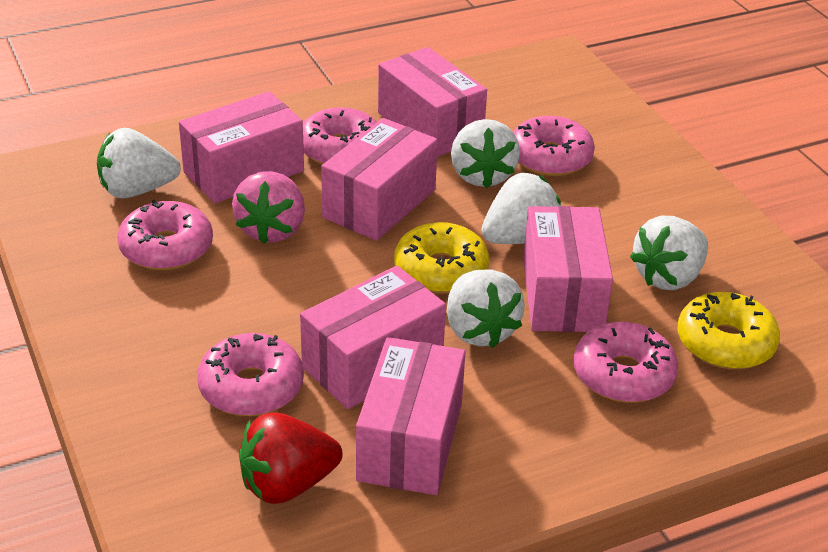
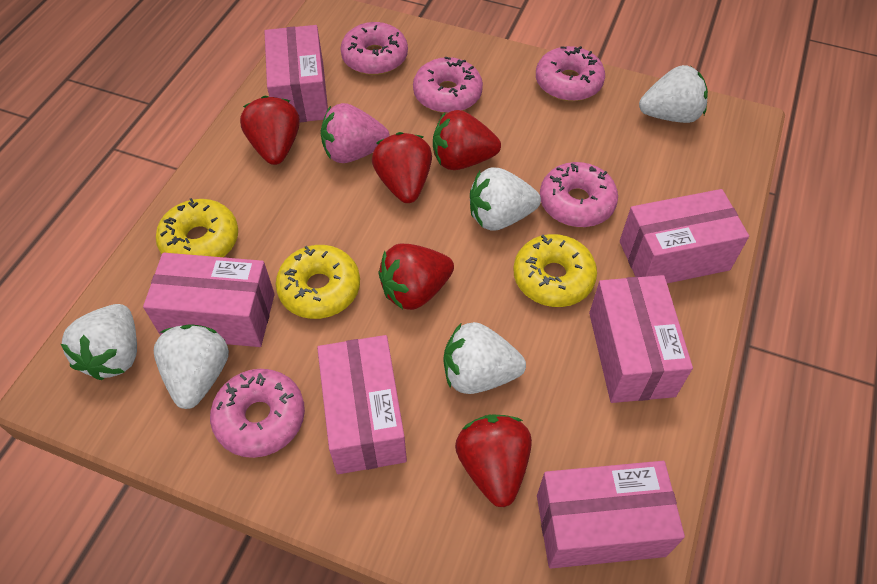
red strawberry: [239,412,343,504] = 1 -> [240,96,300,165] [372,132,432,203] [378,244,454,310] [433,110,501,170] [455,414,532,507] = 5
yellow donut: [394,222,489,293] [678,292,780,369] = 2 -> [156,198,238,257] [276,245,360,319] [514,234,597,307] = 3

